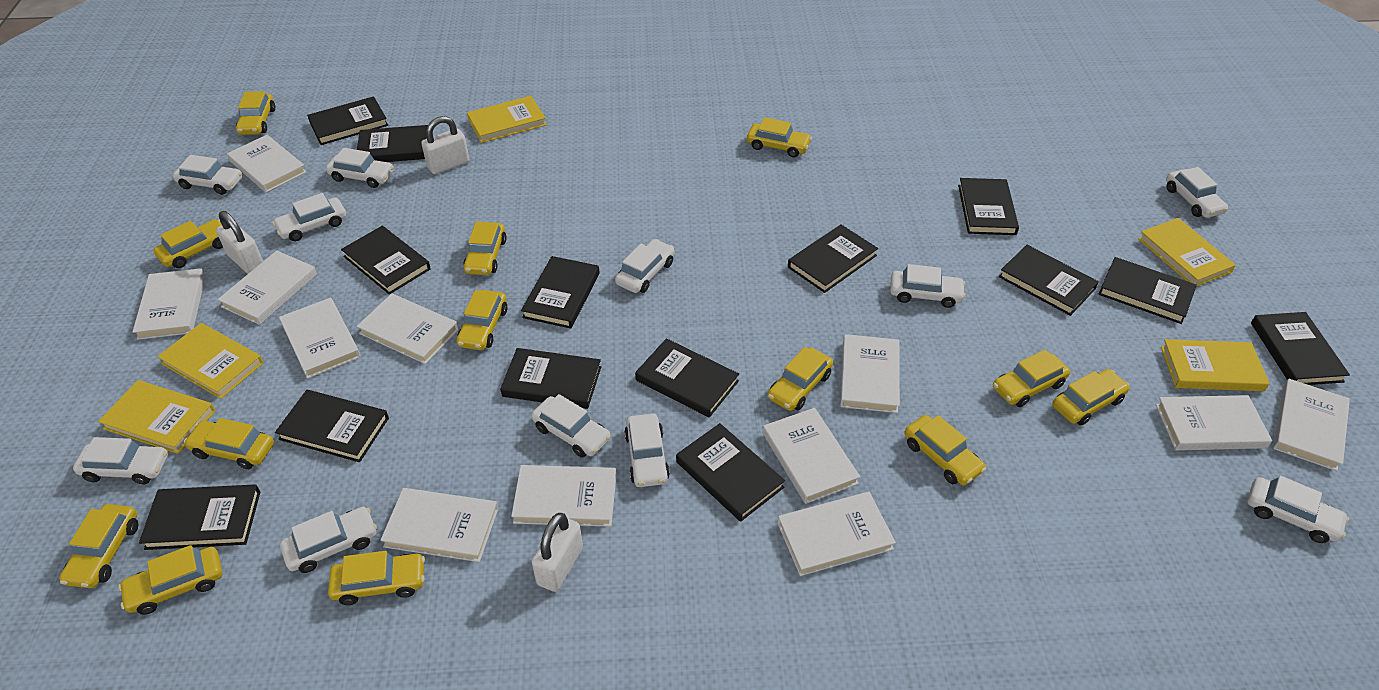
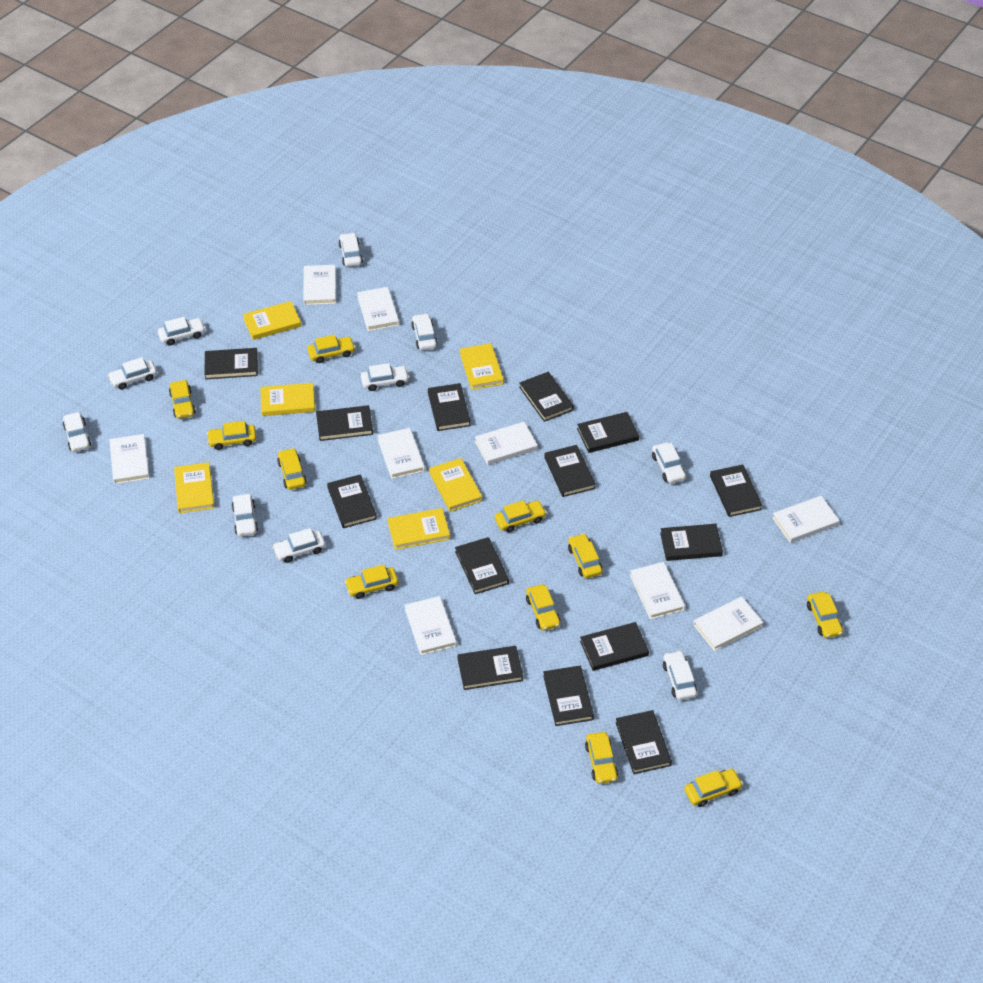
white book: [133,268,206,340] [218,251,317,325] [227,135,306,193] [279,298,361,379] [357,293,459,364] [380,488,498,562] [511,465,617,527] [763,408,860,504] [777,492,896,576] [840,334,900,413] [1156,395,1272,450] [1273,379,1350,471] = 12 -> [110,434,150,484] [303,265,336,305] [357,287,399,331] [377,428,425,479] [405,596,457,655] [475,422,538,465] [630,562,685,620] [693,597,763,651] [772,496,840,543] = 9
white car: [73,437,168,484] [173,155,242,195] [272,193,346,241] [280,507,377,573] [326,148,394,188] [531,394,611,458] [615,239,675,293] [624,414,670,487] [890,264,966,308] [1166,167,1228,218] [1247,476,1349,543] = 11 -> [63,412,91,452] [108,357,157,390] [158,317,205,346] [232,494,258,536] [272,528,326,563] [339,233,363,267] [361,363,409,391] [411,313,438,350] [652,442,686,483] [663,651,697,700] = 10
white padlock: [216,211,263,274] [421,116,469,174] [532,513,583,592] = 3 -> none = 0
yellow book: [98,380,216,454] [157,323,264,399] [467,96,546,143] [1138,218,1236,287] [1161,339,1270,391] = 5 -> [174,462,214,513] [243,301,301,340] [260,383,315,416] [388,508,450,550] [429,458,482,512] [460,343,504,390] = 6
yellow car: [59,504,138,588] [118,545,222,615] [153,219,223,268] [184,418,274,469] [236,91,275,135] [328,551,425,605] [456,290,507,350] [463,221,507,275] [747,117,812,158] [768,347,833,411] [904,415,986,485] [993,350,1070,407] [1052,369,1130,426] = 13 -> [169,380,196,419] [207,421,256,450] [277,448,307,490] [307,335,355,363] [345,565,398,599] [495,500,547,532] [526,584,560,630] [568,533,602,578] [585,732,618,784] [684,769,743,807] [807,592,843,638] = 11

